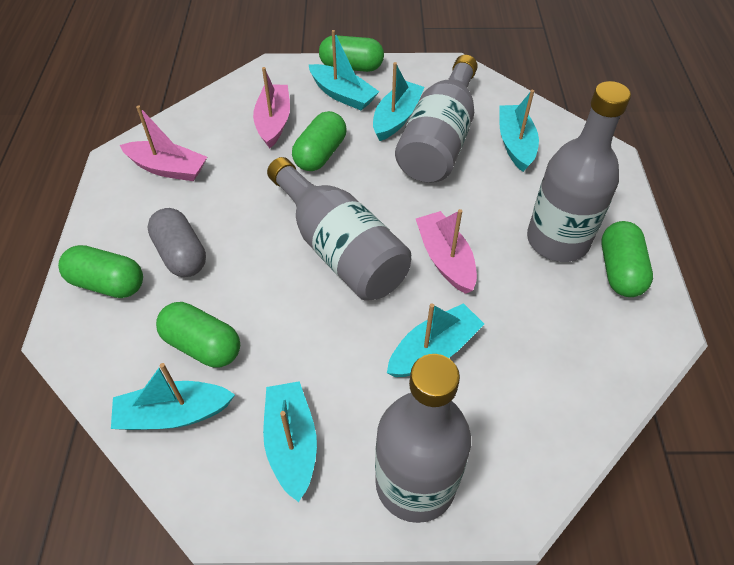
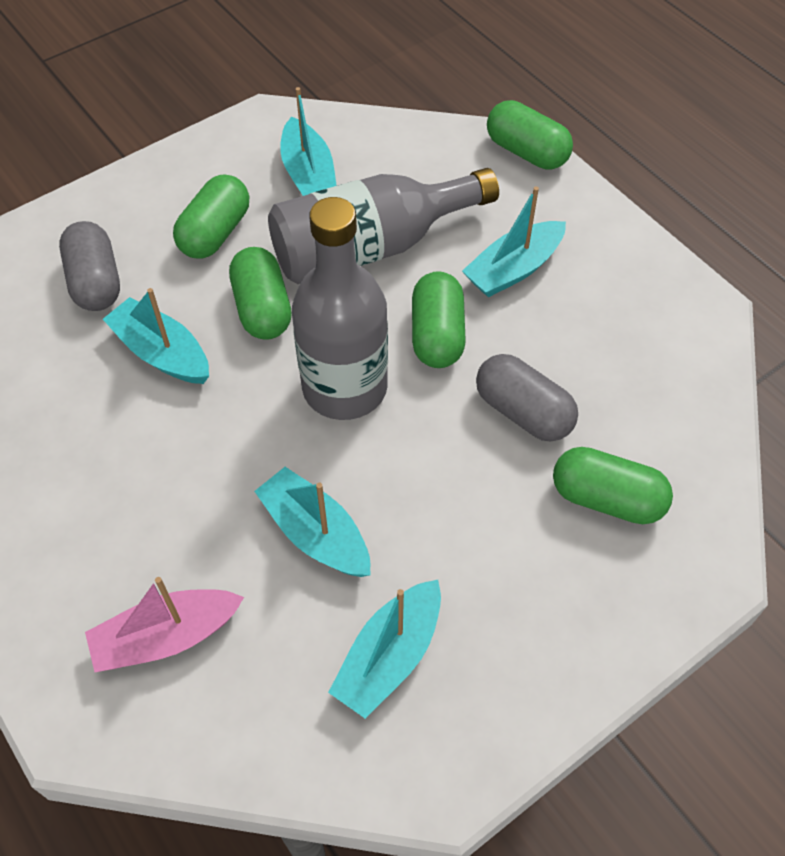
grey bottle: [267,157,411,301] [375,354,471,523] [395,55,478,183] [527,81,631,262] = 4 -> [268,168,499,284] [292,197,388,420] = 2
grey capsule: [147,208,206,277] = 1 -> [59,221,120,311] [476,354,578,442] = 2
pink boat: [120,105,207,181] [253,67,290,148] [416,209,477,294] = 3 -> [85,577,244,672] = 1
turquoise boat: [111,363,235,430] [263,381,317,502] [309,30,379,110] [373,62,425,141] [387,303,484,377] [499,90,539,172] = 6 -> [103,288,209,384] [254,467,371,577] [280,87,337,196] [328,580,441,719] [462,187,566,297] = 5

